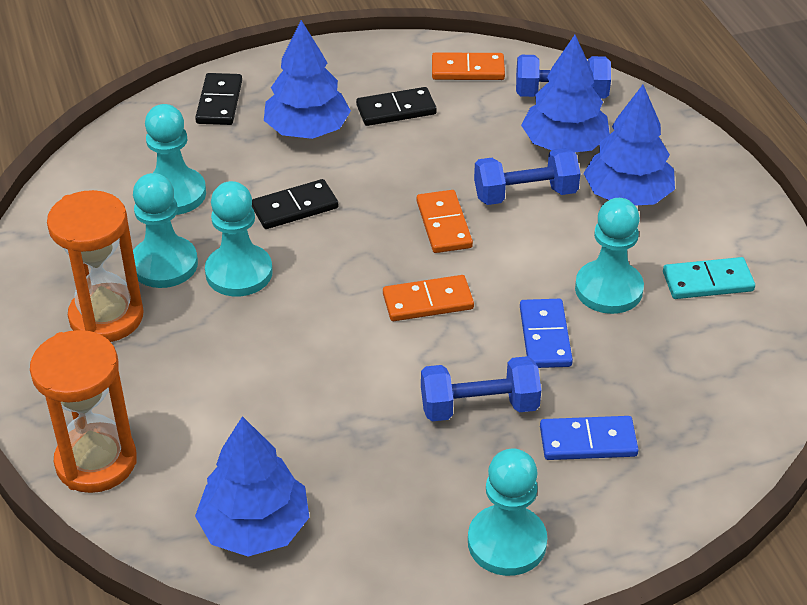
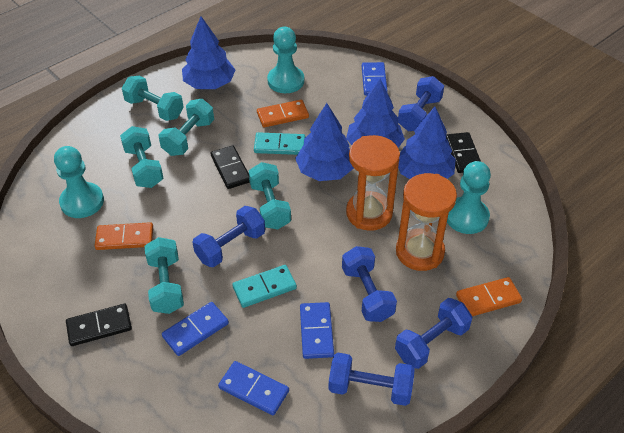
blue domino: [520,299,573,368] [540,416,639,460] = 2 -> [162,302,229,356] [218,361,289,415] [300,302,334,359] [362,62,388,96] = 4
blue dumbbell: [421,356,541,421] [474,148,581,205] [516,55,611,98] = 3 -> [192,206,265,267] [328,353,415,406] [342,246,397,322] [395,298,472,369] [398,76,444,131] = 5
turquoise domino: [663,257,755,299] = 1 -> [232,265,297,308] [254,132,306,155] = 2
turquoise dumbbell: none = 0 -> [120,126,164,188] [122,76,184,121] [145,237,184,314] [159,99,214,156] [249,162,291,229] = 5
turquoise pawn: [133,173,198,288] [145,104,206,215] [205,181,273,296] [468,448,547,576] [575,198,644,314] = 5 -> [54,146,104,218] [267,27,304,93] [447,161,491,234] = 3

